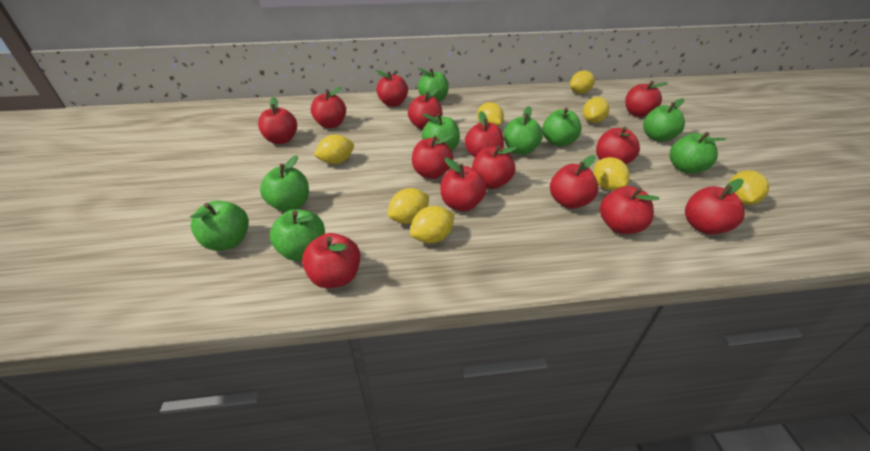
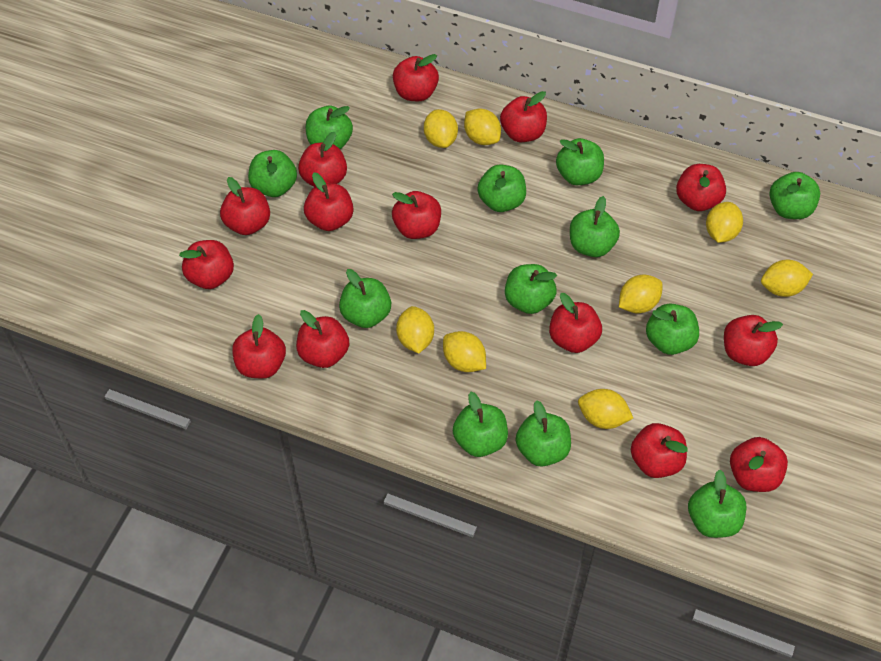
green apple: [190,200,249,251] [260,155,309,212] [270,209,325,261] [418,68,449,102] [422,113,460,151] [504,106,543,155] [542,108,582,146] [643,98,685,142] [670,132,726,173] = 9 -> [248,150,297,197] [306,106,353,149] [339,269,391,328] [453,392,508,457] [477,164,526,212] [505,264,557,314] [516,400,571,467] [556,138,604,185] [570,196,620,257] [646,303,699,355] [688,469,746,538] [770,172,820,219] = 12

